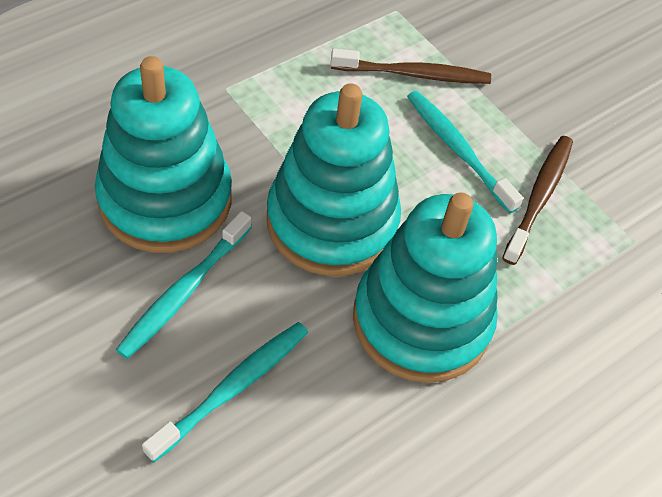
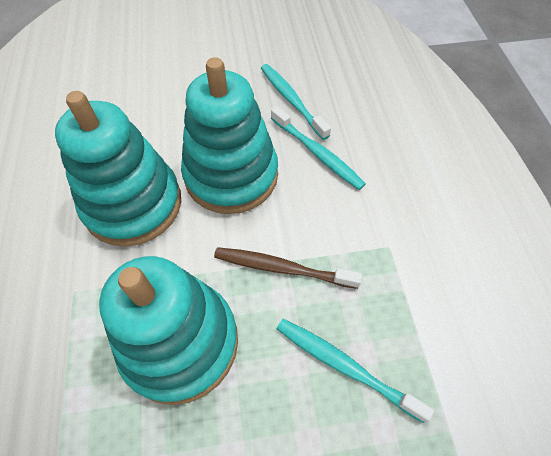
brown toothbrush: [331,49,491,84] [502,136,573,265] = 2 -> [214,247,362,289] = 1

